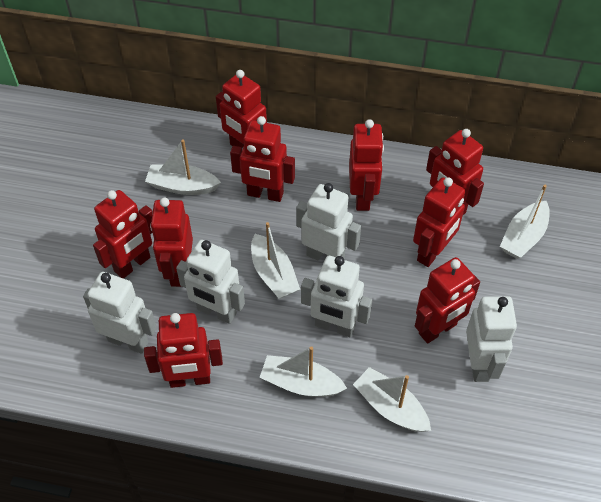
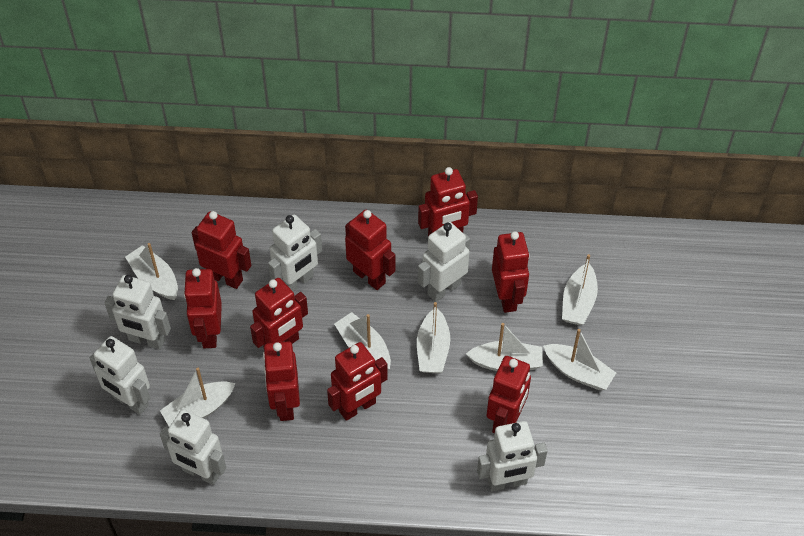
white boat: [145,140,221,195] [251,222,300,299] [259,346,347,397] [353,367,431,432] [500,185,550,259] = 5 -> [125,243,178,300] [160,368,235,427] [334,312,391,370] [417,302,450,374] [466,323,543,371] [543,329,616,390] [562,254,598,325] = 7
white robot: [83,272,157,354] [176,240,245,324] [296,183,361,260] [301,256,372,337] [466,296,517,382] = 5 -> [90,336,150,415] [104,275,171,349] [160,409,226,485] [268,215,322,292] [418,222,470,302] [477,421,547,491] = 6

